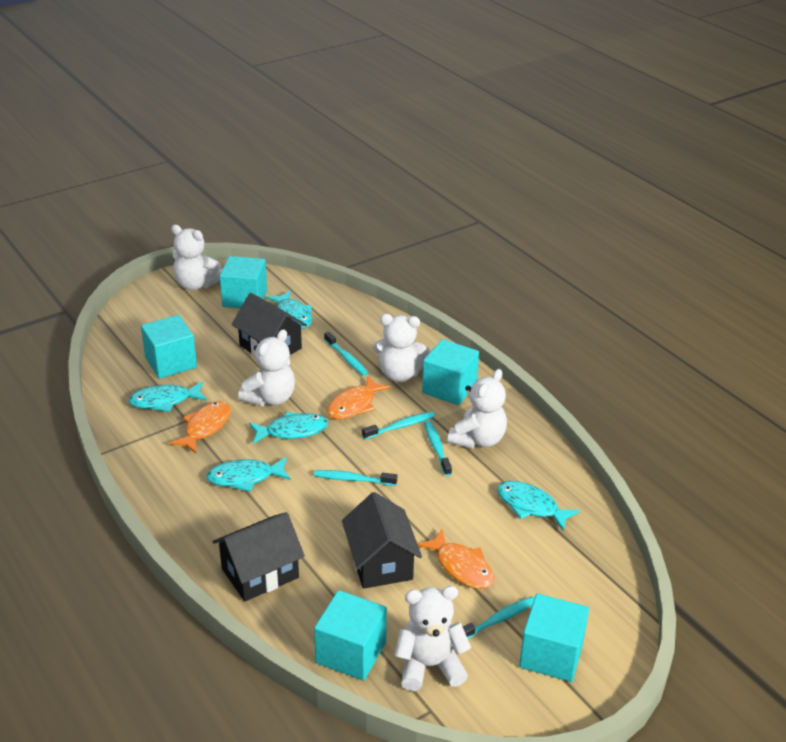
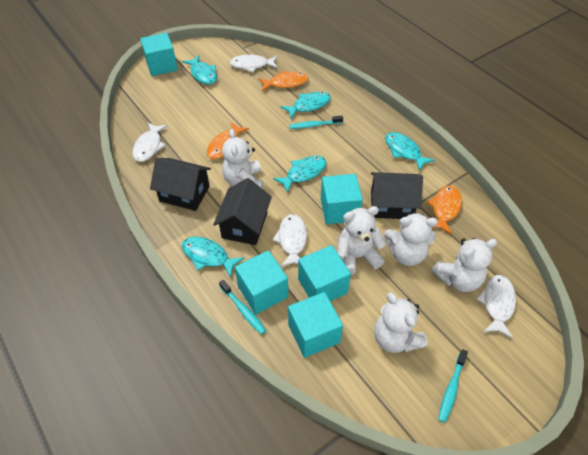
turquoise toothbrush: [314,470,397,486] [324,332,369,376] [362,412,435,439] [424,421,452,476] [463,596,534,639] = 5 -> [219,280,266,334] [289,115,343,129] [438,349,468,423] = 3
white fish: none = 0 -> [132,122,168,162] [230,54,278,72] [272,214,307,267] [477,275,516,339] = 4

